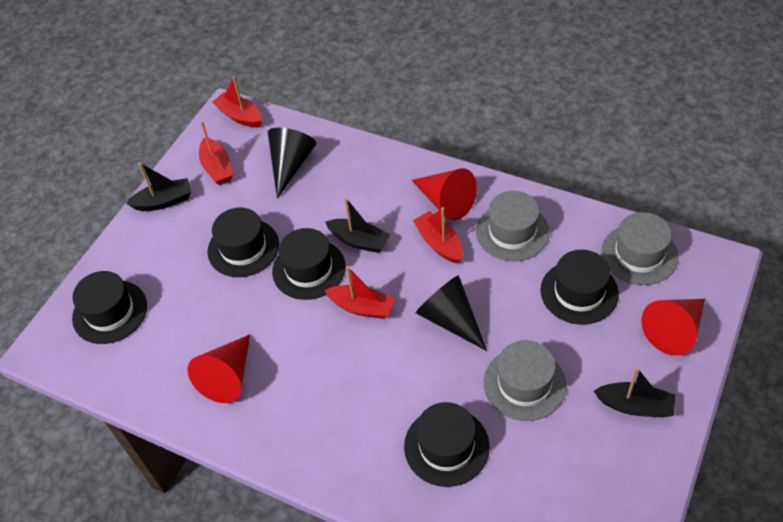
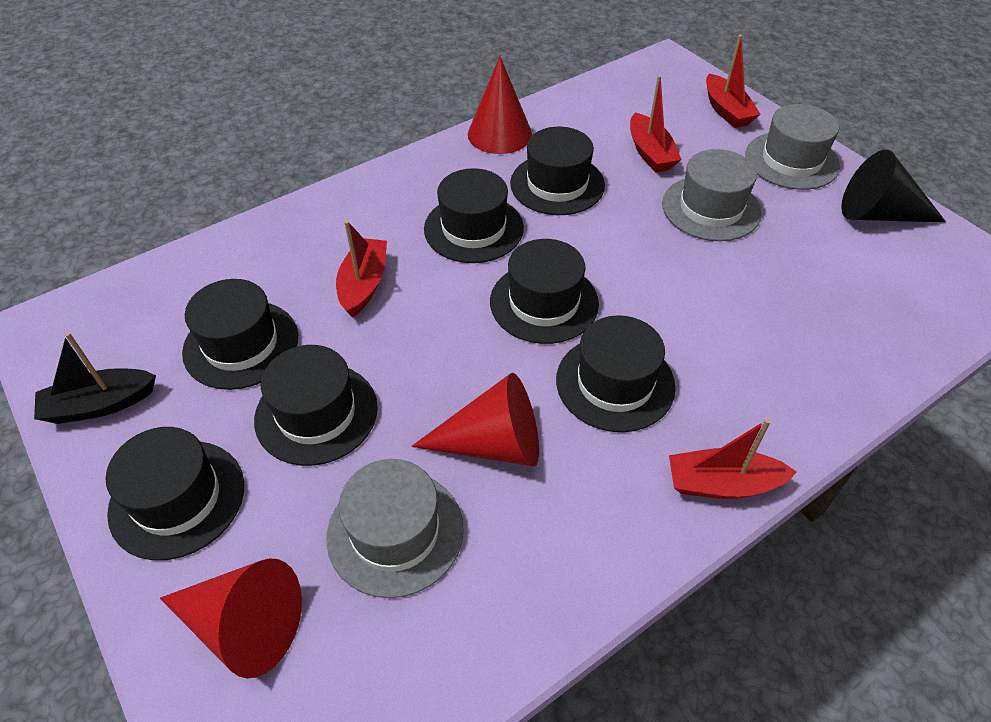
black boat: [126,163,191,211] [325,198,391,253] [594,367,675,417] = 3 -> [34,332,156,424] = 1
black cone: [268,128,316,199] [416,275,487,351] = 2 -> [841,150,946,223] = 1
black hat: [72,271,147,344] [207,207,279,277] [272,228,346,300] [404,402,490,487] [541,250,619,325] = 5 -> [106,427,244,560] [182,279,298,390] [254,345,378,466] [424,168,524,263] [490,239,599,344] [510,127,605,215] [556,315,676,432] = 7

